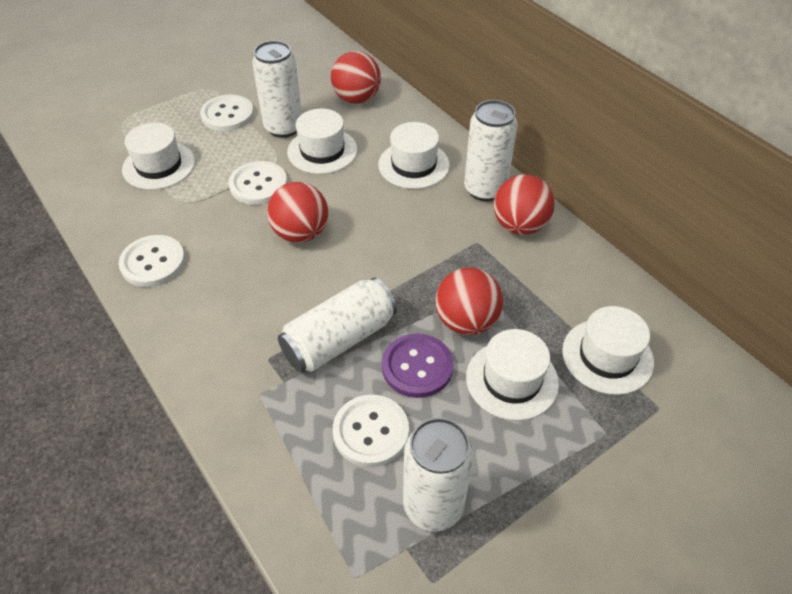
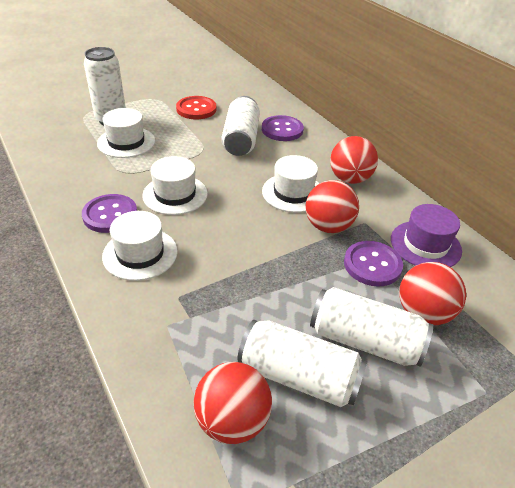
purple button: [382,334,453,398] = 1 -> [82,194,137,233] [262,115,304,141] [344,241,403,287] = 3
purple hat: none = 0 -> [391,204,462,267] = 1
red button: none = 0 -> [176,96,217,119] = 1
white button: [119,235,185,287] [200,94,254,131] [229,161,287,205] [333,395,409,467] = 4 -> none = 0
white hat: [122,123,195,190] [287,109,357,174] [378,122,450,189] [466,329,559,421] [562,306,654,395] = 5 -> [97,108,155,158] [102,211,178,281] [142,156,208,215] [262,155,319,213] = 4

